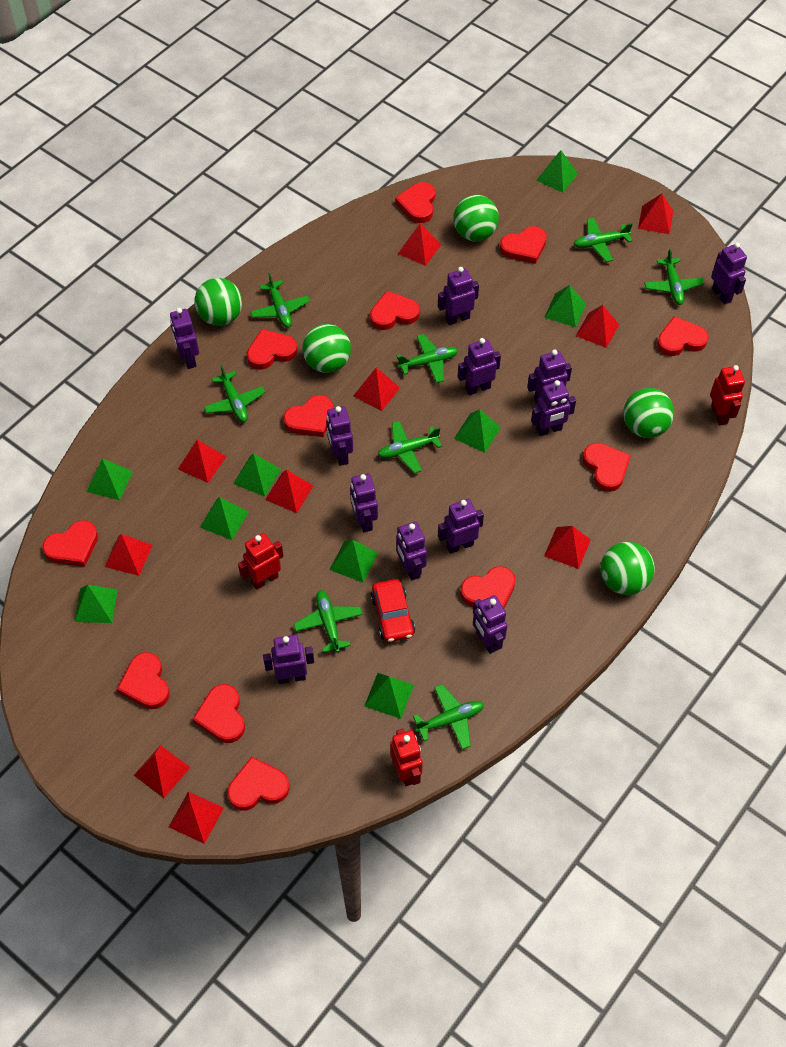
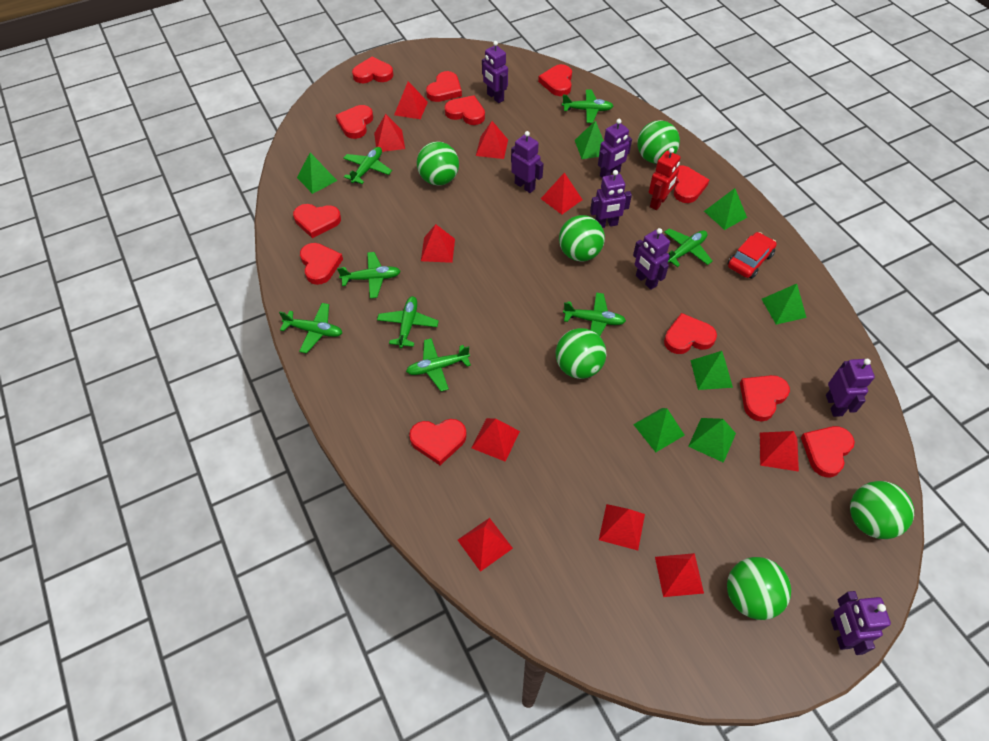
green ball: [195,278,242,326] [302,324,351,373] [453,195,499,241] [600,542,655,595] [624,388,674,438] = 5 -> [417,142,459,186] [556,328,606,379] [559,215,605,262] [637,120,680,164] [727,557,791,620] [850,481,914,539] = 6
green pyramid: [75,585,117,623] [86,458,133,500] [200,497,248,540] [233,453,281,496] [330,540,378,583] [364,673,414,719] [454,409,501,453] [536,150,578,193] [544,285,586,327] = 9 -> [297,153,337,194] [575,120,604,159] [633,408,685,452] [688,418,736,463] [691,351,733,390] [704,188,747,230] [762,284,807,325] = 7
purple robot: [170,308,199,369] [263,635,314,684] [326,406,353,466] [350,473,378,532] [396,521,427,581] [438,267,479,325] [438,499,484,554] [458,338,501,395] [473,595,508,654] [527,350,572,404] [531,380,576,436] [711,243,747,305] = 12 -> [482,41,508,103] [511,131,544,193] [590,170,632,228] [598,119,632,178] [633,228,670,290] [826,359,875,417] [831,591,891,655] = 7
red robot: [238,533,284,590] [390,729,423,786] [710,365,745,425] = 3 -> [649,148,681,210] = 1

